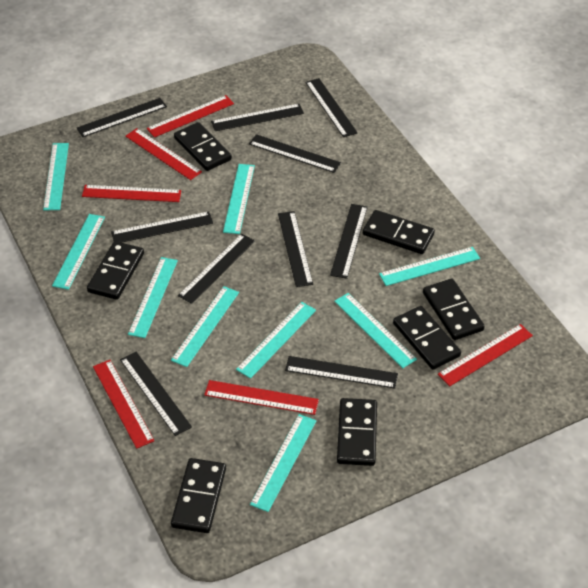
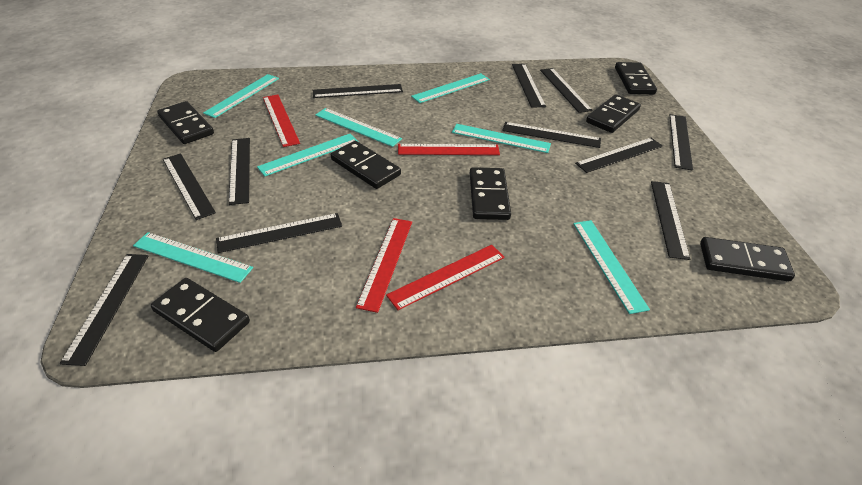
black ruler: [76,98,167,137] [111,211,213,243] [120,352,192,436] [178,234,255,304] [211,104,304,131] [249,134,341,173] [278,211,313,287] [285,356,398,389] [305,78,358,137] [330,204,368,279] = 10 -> [60,254,148,366] [163,154,216,220] [216,213,342,253] [229,138,250,205] [313,84,403,98] [502,122,601,148] [512,64,546,108] [540,68,593,113] [575,138,663,173] [651,181,690,260] [670,114,693,171] = 11
red ruler: [82,185,181,202] [93,360,154,449] [125,128,202,180] [147,95,234,138] [204,380,319,415] [438,324,533,386] = 6 -> [263,95,300,147] [356,218,412,313] [386,245,505,310] [398,144,500,155] = 4
turquoise ruler: [43,143,69,210] [52,214,105,290] [128,257,178,338] [171,286,239,367] [223,164,255,234] [236,302,316,379] [250,414,317,512] [334,293,417,368] [379,247,480,286] = 9 -> [133,232,253,283] [203,74,279,118] [257,134,359,176] [315,108,402,147] [411,73,490,103] [452,124,551,153] [573,220,650,314] = 7

